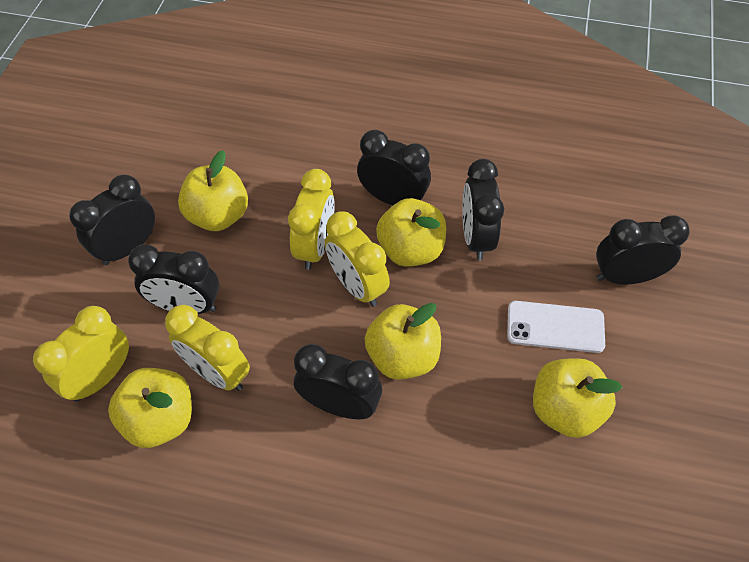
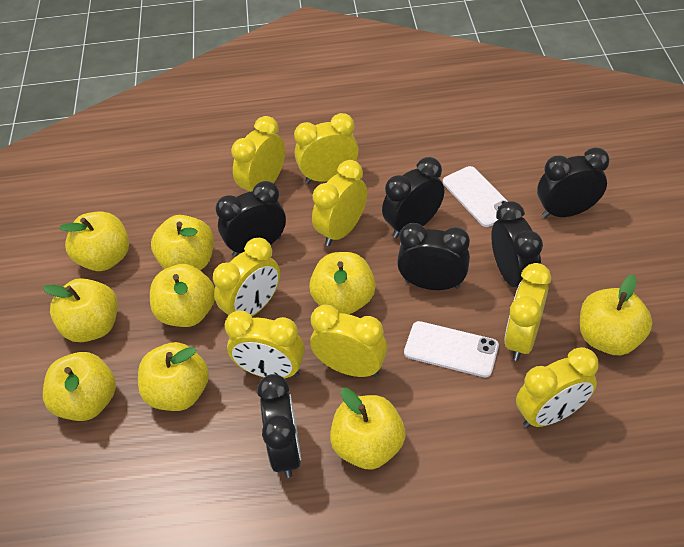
white phone: [507,301,605,353] = 1 -> [404,321,499,377] [443,166,508,227] = 2
yellow apple: [108,368,192,448] [178,150,248,231] [365,303,441,380] [376,198,446,267] [533,358,622,438] = 5 -> [43,278,118,342] [43,352,116,421] [59,211,129,271] [138,342,209,411] [150,264,215,327] [151,215,214,270] [309,252,376,314] [330,388,405,470] [580,274,653,355] = 9
yellow clock: [33,306,129,401] [165,305,250,391] [288,169,335,270] [325,211,390,307] = 4 -> [213,238,280,316] [225,311,305,379] [231,116,285,192] [294,113,358,184] [310,305,387,377] [312,160,367,246] [504,263,551,361] [516,347,599,428] = 8

